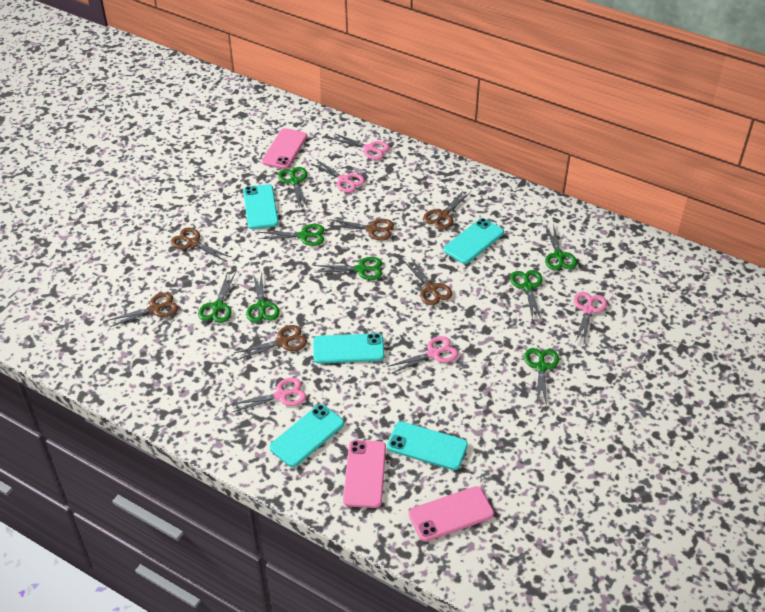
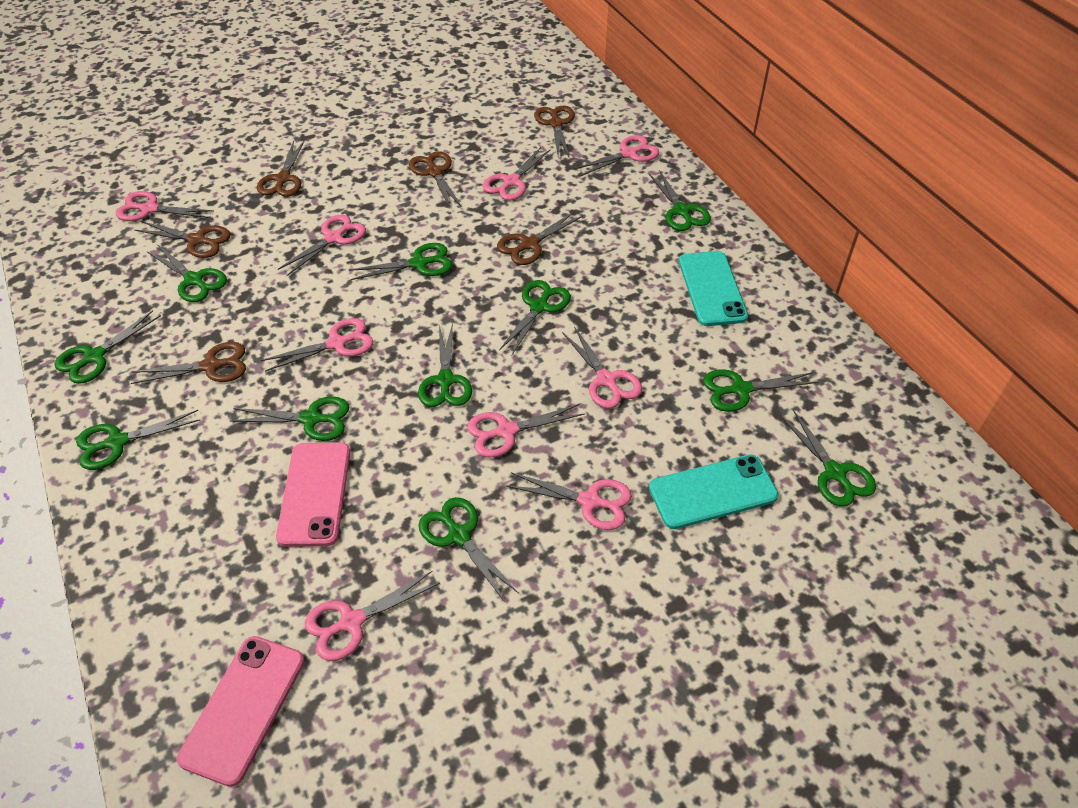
green scissors: [198,274,235,323] [246,271,280,323] [259,224,324,246] [278,167,308,208] [315,257,382,280] [510,270,542,321] [524,348,559,407] [545,225,577,270] = 8 -> [55,310,161,384] [76,410,200,470] [147,244,227,302] [230,396,350,441] [349,243,452,280] [418,323,472,407] [418,497,519,602] [499,280,571,355] [649,170,711,231] [703,369,819,412] [780,410,876,507] = 11
pink phone: [262,128,307,169] [343,440,386,508] [409,486,494,542] = 3 -> [177,636,305,787] [276,443,350,547] = 2
pink scissors: [229,378,306,412] [310,159,365,193] [331,134,390,160] [387,336,458,374] [574,292,607,345] = 5 -> [116,191,214,221] [261,318,374,372] [278,215,366,276] [305,571,440,661] [467,404,585,458] [483,147,551,201] [506,473,632,530] [562,327,642,409] [574,135,659,176] = 9
turquoise phone: [243,184,278,229] [269,404,344,467] [313,333,384,364] [387,421,468,470] [443,218,504,264] = 5 -> [649,454,778,529] [679,251,748,326] = 2

